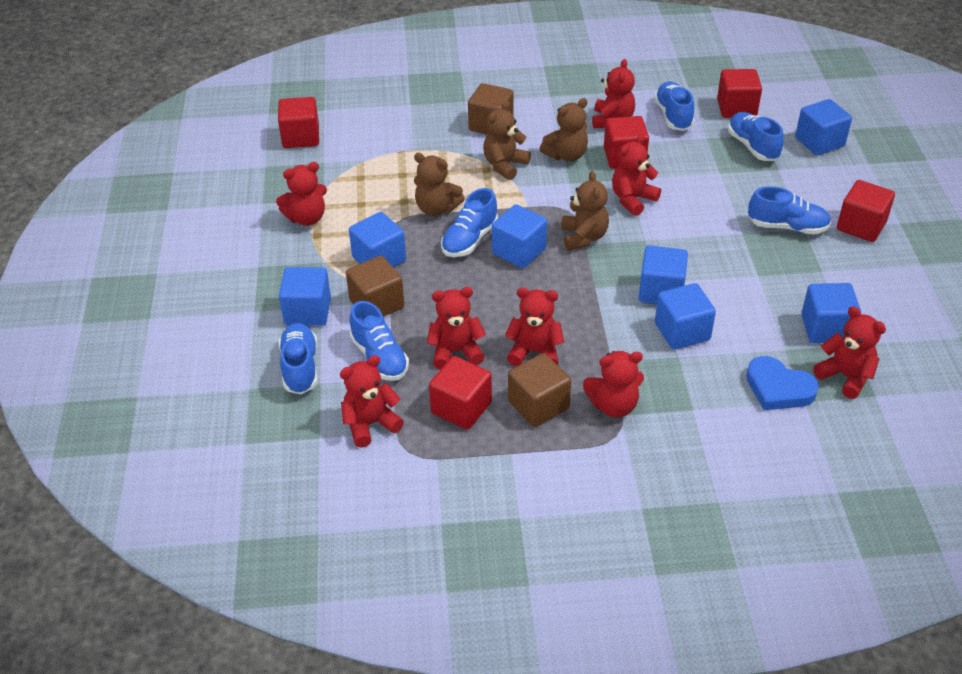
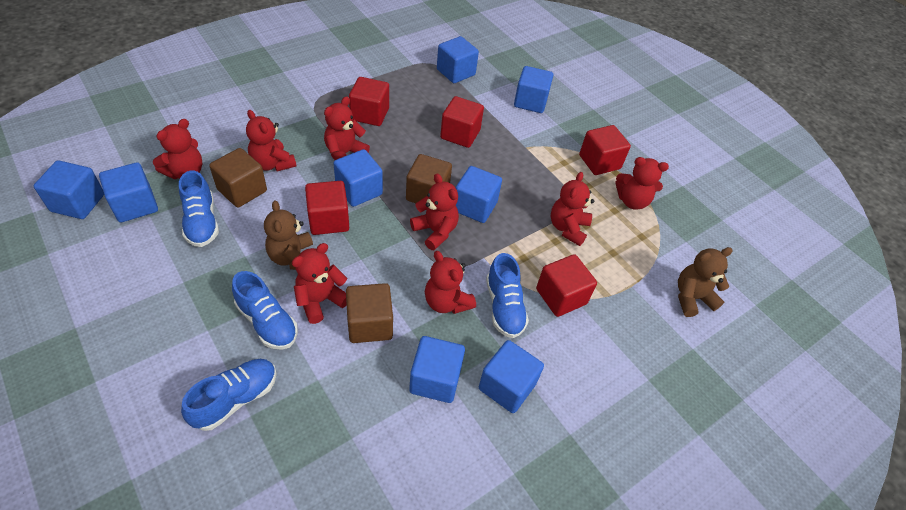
blue cube: [279,267,331,326] [349,212,406,267] [492,204,547,268] [639,245,688,304] [655,283,716,350] [795,99,852,155] [801,283,861,343] = 7 -> [34,160,104,219] [99,162,158,222] [333,149,383,207] [409,336,465,403] [437,36,479,83] [456,166,502,223] [479,340,544,413] [514,66,554,113] = 8
blue heart: [746,356,819,410] = 1 -> none = 0
blue shoe: [279,323,317,394] [350,301,409,381] [441,188,498,257] [654,82,694,131] [728,112,784,161] [748,186,831,234] = 6 -> [179,171,219,247] [181,359,277,431] [232,271,298,350] [486,253,529,338] = 4
brown teddy bear: [414,153,464,216] [483,101,531,180] [540,98,588,161] [561,171,609,251] = 4 -> [264,200,313,270] [678,247,733,317] = 2

